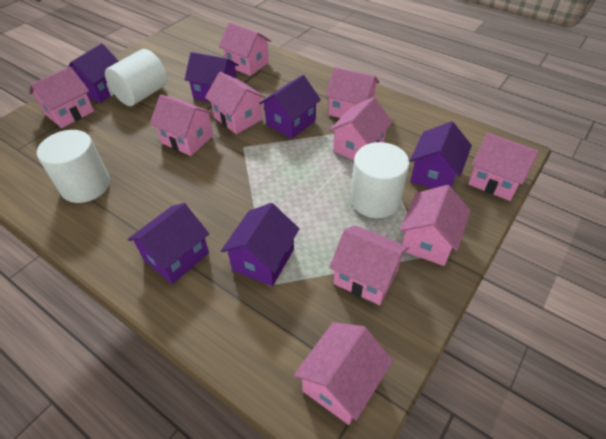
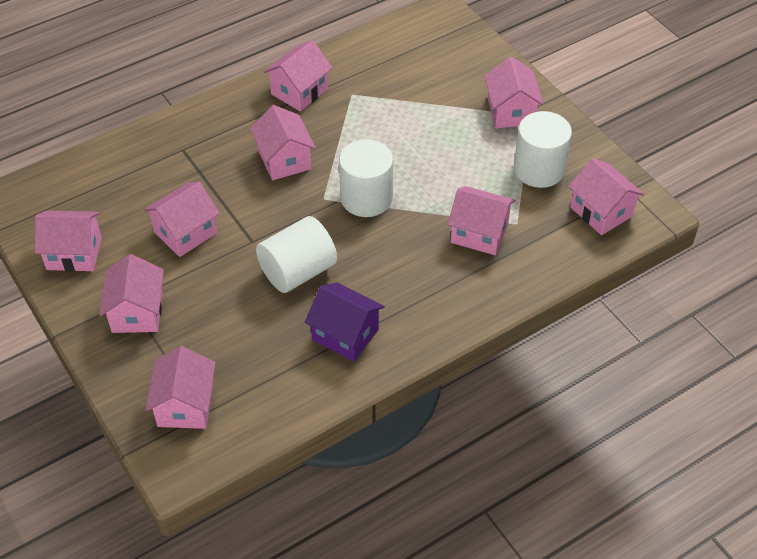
pink house: [29,66,94,128] [150,95,214,156] [205,72,266,134] [219,22,271,76] [294,322,393,425] [325,67,380,118] [329,97,393,160] [329,225,409,305] [399,185,471,266] [468,133,539,201] = 10 -> [35,210,102,272] [99,254,164,333] [144,181,220,257] [145,346,216,429] [250,105,316,180] [264,40,333,112] [448,186,515,255] [484,57,544,128] [568,158,644,235] = 9
purple house: [68,43,119,103] [127,203,209,284] [185,52,239,102] [221,203,299,286] [259,75,321,139] [410,121,472,189] = 6 -> [305,283,385,362] = 1

